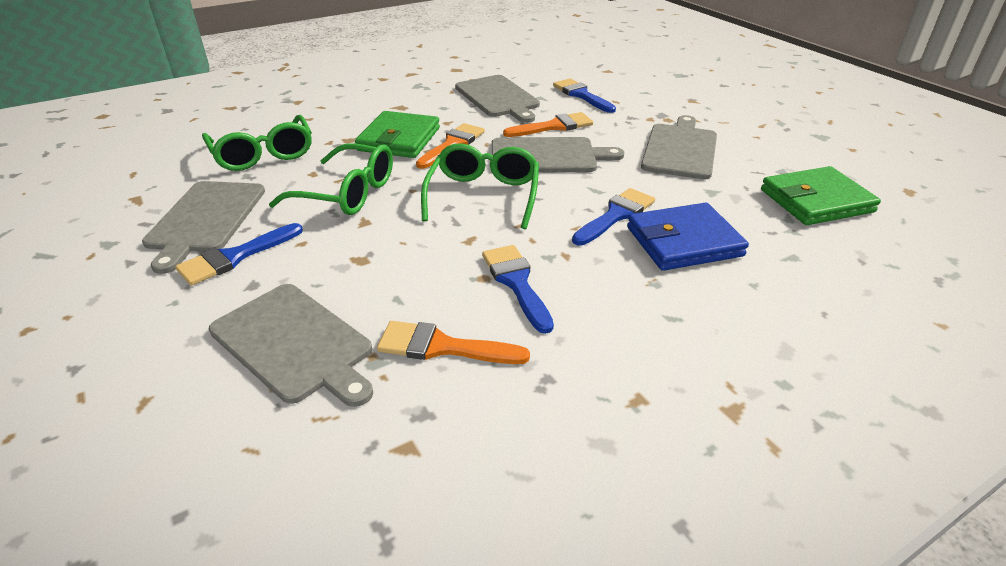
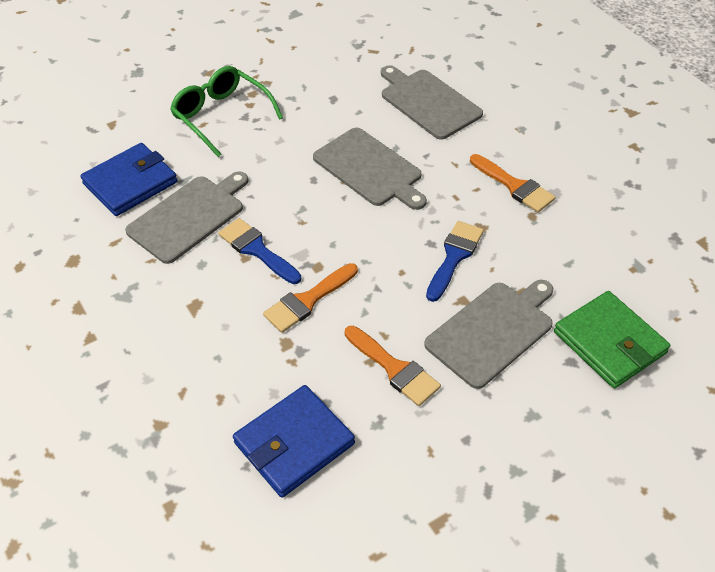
blue brush: [175,223,303,285] [482,245,554,334] [553,78,616,113] [572,188,655,245] = 4 -> [218,218,301,284] [426,221,484,302] = 2
blue wallet: [627,203,749,271] = 1 -> [80,143,177,216] [233,385,355,498] = 2
green glasses: [202,115,312,171] [269,144,393,215] [421,143,539,229] = 3 -> [170,66,283,157] = 1
green wallet: [355,111,440,158] [761,166,881,225] = 2 -> [554,291,670,388] = 1
grey cutting board: [142,181,265,274] [209,284,373,407] [455,75,540,123] [492,137,624,173] [641,115,717,179] = 5 -> [125,171,248,264] [313,128,427,210] [381,65,483,140] [424,280,553,389] = 4

